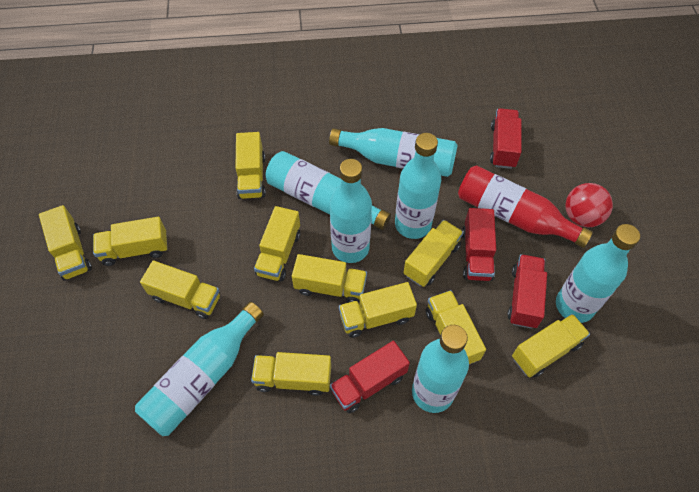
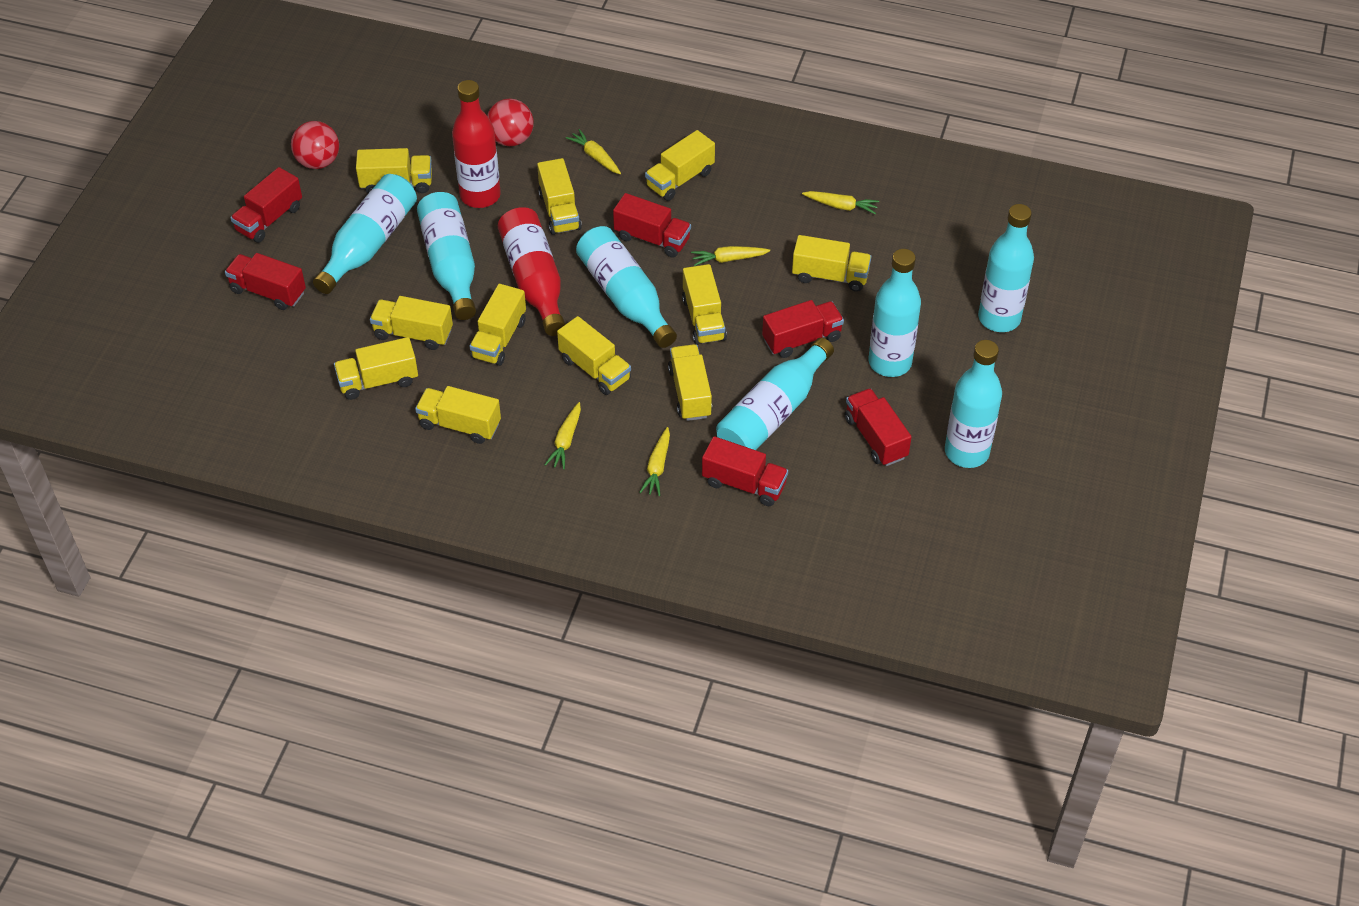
red ball: [566,183,613,227] = 1 -> [291,121,339,169] [487,98,534,146] = 2
red bottle: [458,165,593,248] = 1 -> [452,80,501,208] [498,207,566,336] = 2
red truck: [330,341,410,413] [462,208,496,281] [490,108,522,169] [507,254,547,329] = 4 -> [225,253,306,310] [230,167,302,243] [613,193,691,258] [702,436,788,506] [762,300,844,358] [845,388,912,466] = 6
yellow carrot: none = 0 -> [545,402,581,469] [566,129,621,174] [639,427,670,496] [691,246,770,266] [802,191,879,214] = 5

